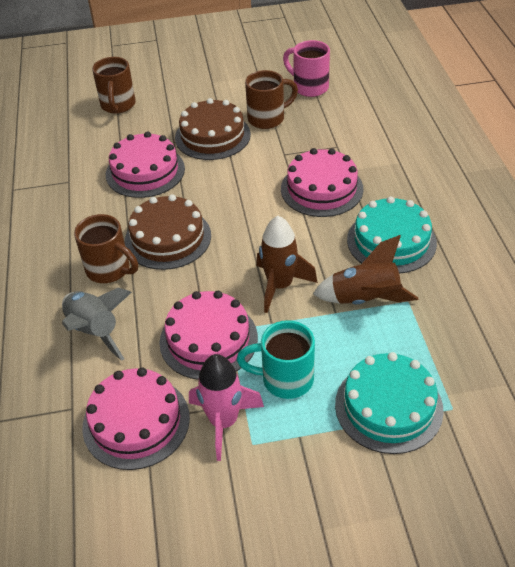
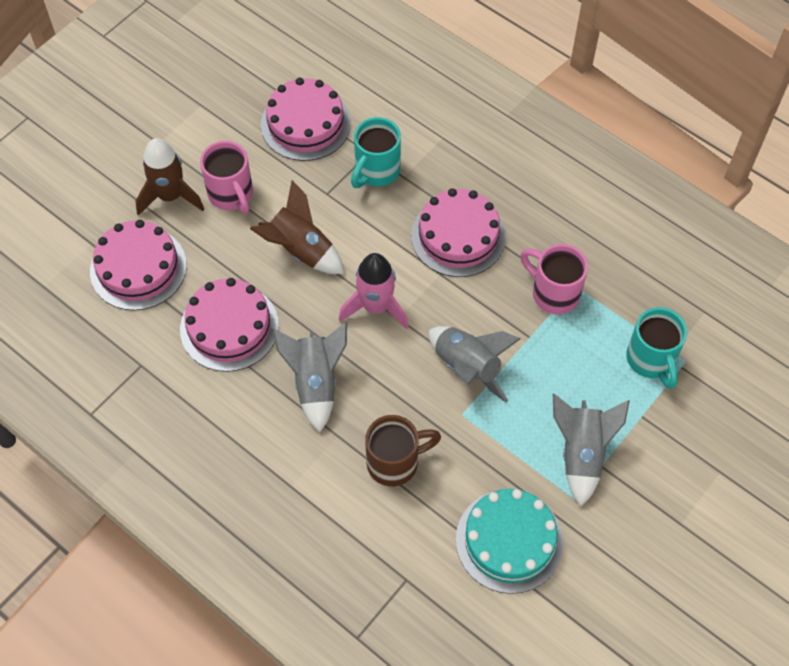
brown cake: [125,194,211,270] [175,98,251,160] = 2 -> none = 0
brown mug: [74,214,138,283] [92,57,136,114] [245,70,298,129] = 3 -> [365,415,441,486] = 1
grey rocket: [62,288,132,361] = 1 -> [273,322,347,432] [429,326,521,403] [553,394,630,506] = 3
pink mug: [283,40,330,97] = 1 -> [200,141,253,214] [521,244,588,315] = 2
turquoise cake: [335,352,444,454] [347,196,437,273] = 2 -> [456,489,563,594] = 1
turquoise mug: [237,320,315,399] = 1 -> [351,117,401,188] [626,307,687,389] = 2

